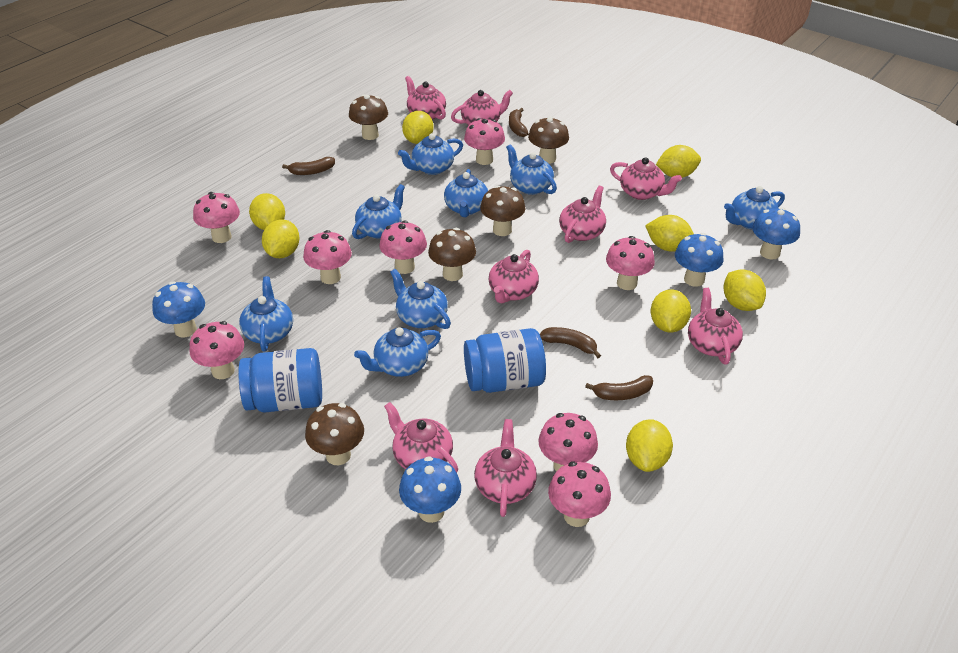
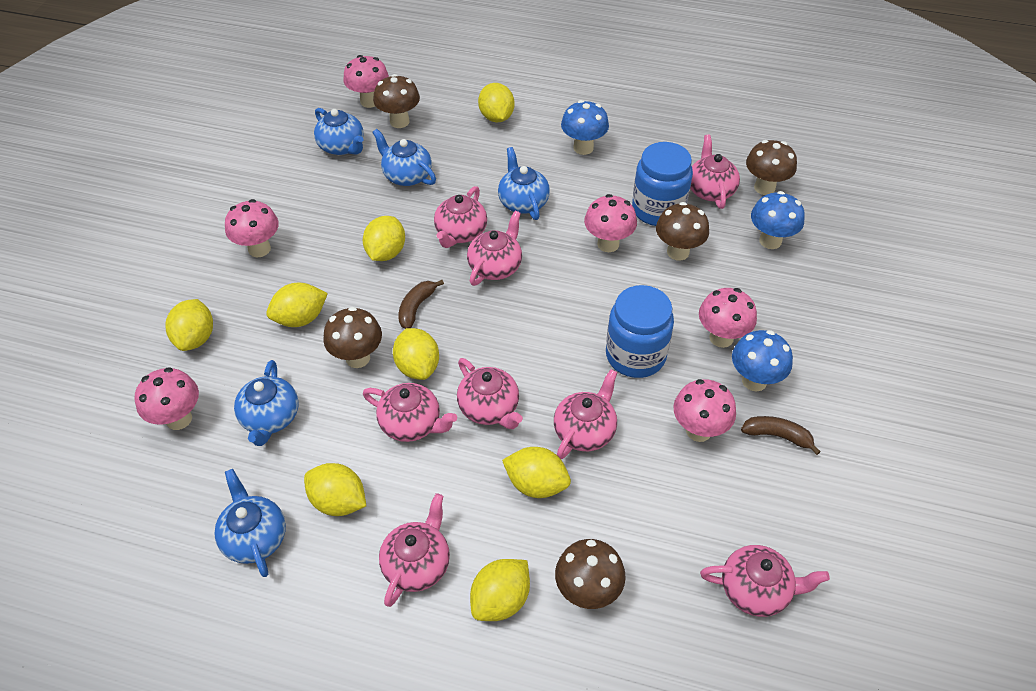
blue mushroom: [152,281,205,337] [399,456,461,523] [675,233,724,287] [752,207,800,259] = 4 -> [561,100,609,155] [732,330,793,392] [751,191,805,249] = 3
blue teapot: [239,276,293,352] [352,184,405,239] [354,327,441,377] [390,269,451,329] [398,133,463,175] [444,169,488,217] [506,144,557,195] [724,186,785,230] = 8 -> [214,469,286,577] [234,360,299,446] [314,108,364,155] [372,129,436,186] [498,147,550,220] = 5
brown banana: [282,157,335,175] [509,108,529,137] [540,327,601,358] [585,375,653,400] = 4 -> [398,280,444,329] [741,416,821,455] = 2
pink mushroom: [190,321,244,379] [193,192,240,243] [303,230,352,284] [379,220,427,274] [464,118,505,165] [538,413,598,472] [548,462,611,527] [606,236,655,290] = 8 -> [134,367,199,430] [225,199,279,257] [343,55,389,108] [584,194,637,252] [673,379,736,442] [699,288,757,348] = 6

